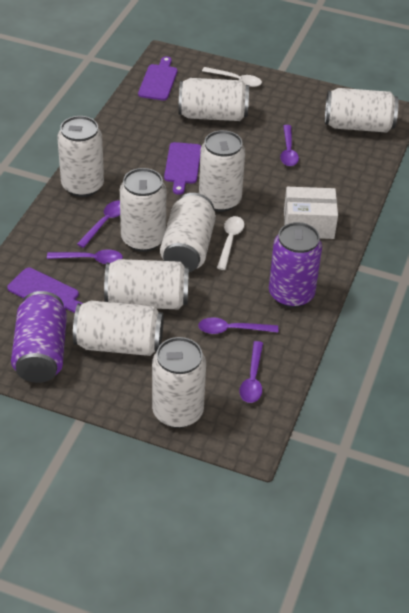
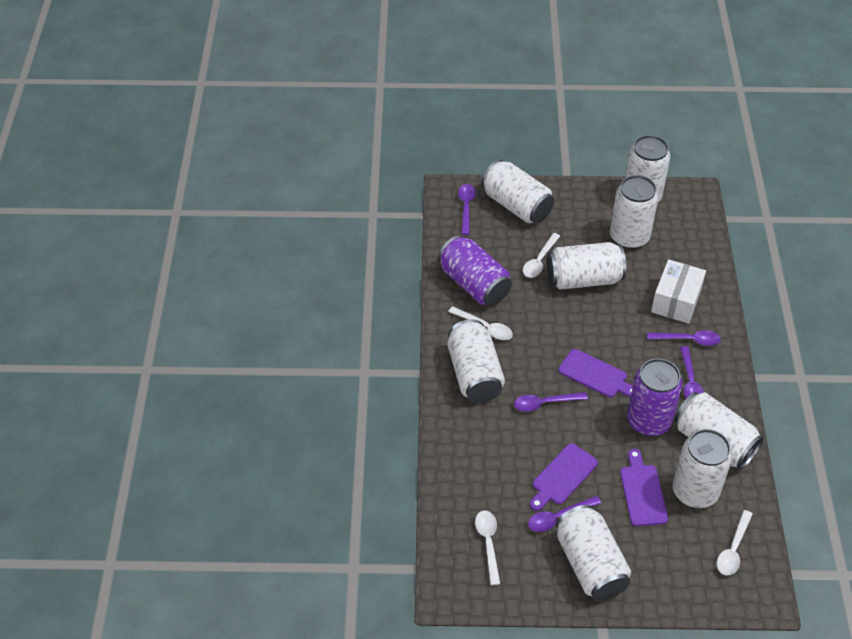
white can: [57,116,104,197] [73,300,164,356] [104,259,189,309] [120,168,166,252] [152,337,206,428] [160,193,216,272] [178,78,249,121] [199,130,245,212] [325,88,399,133] = 9 -> [447,319,505,403] [481,160,554,223] [547,242,626,290] [556,505,631,601] [610,175,658,249] [625,135,670,202] [673,429,732,508] [674,392,764,470] = 8
white spoon: [202,67,262,87] [217,216,245,270] = 2 -> [448,306,513,340] [475,510,500,585] [523,233,560,278] [717,510,753,576] = 4

